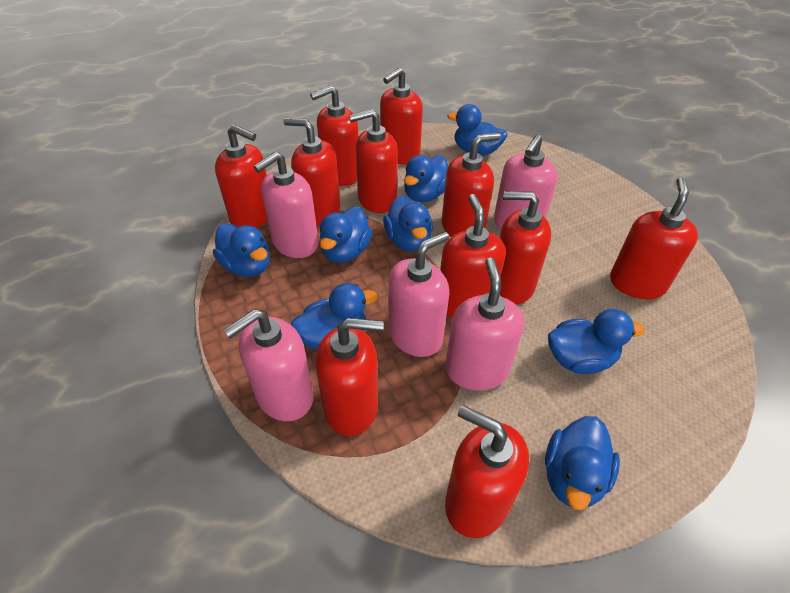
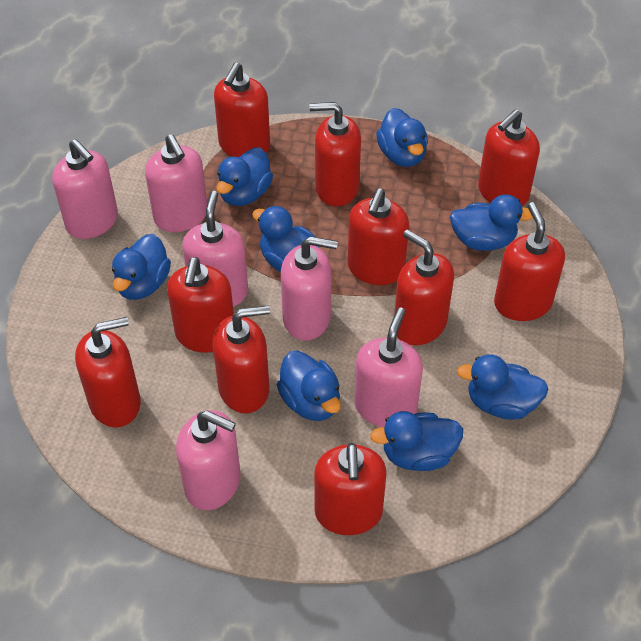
pink soap dispenser: [223,309,314,421] [254,152,318,258] [388,232,450,357] [445,257,524,391] [494,135,558,229] = 5 -> [52,139,118,239] [145,134,207,232] [176,410,241,510] [183,191,248,307] [281,236,338,341] [354,308,423,427] = 6
red soap dispenser: [215,124,268,228] [284,118,340,226] [310,85,359,186] [315,318,384,436] [349,109,398,213] [380,68,423,165] [440,194,506,317] [442,133,501,237] [445,405,529,538] [500,191,551,304] [610,177,698,299] = 11 -> [75,317,141,427] [167,257,234,353] [212,305,270,413] [214,62,270,157] [310,102,361,206] [314,443,387,535] [348,189,409,285] [394,229,454,345] [478,109,540,206] [494,202,565,321] = 10

